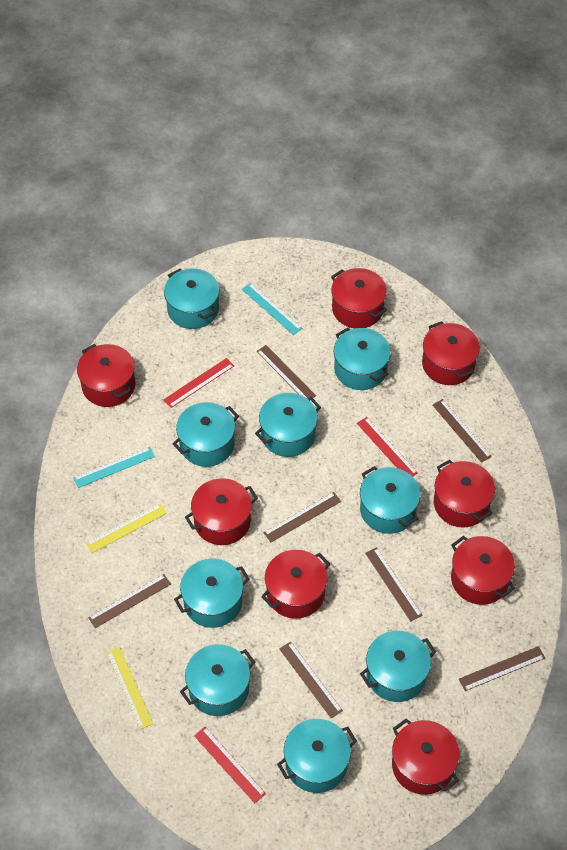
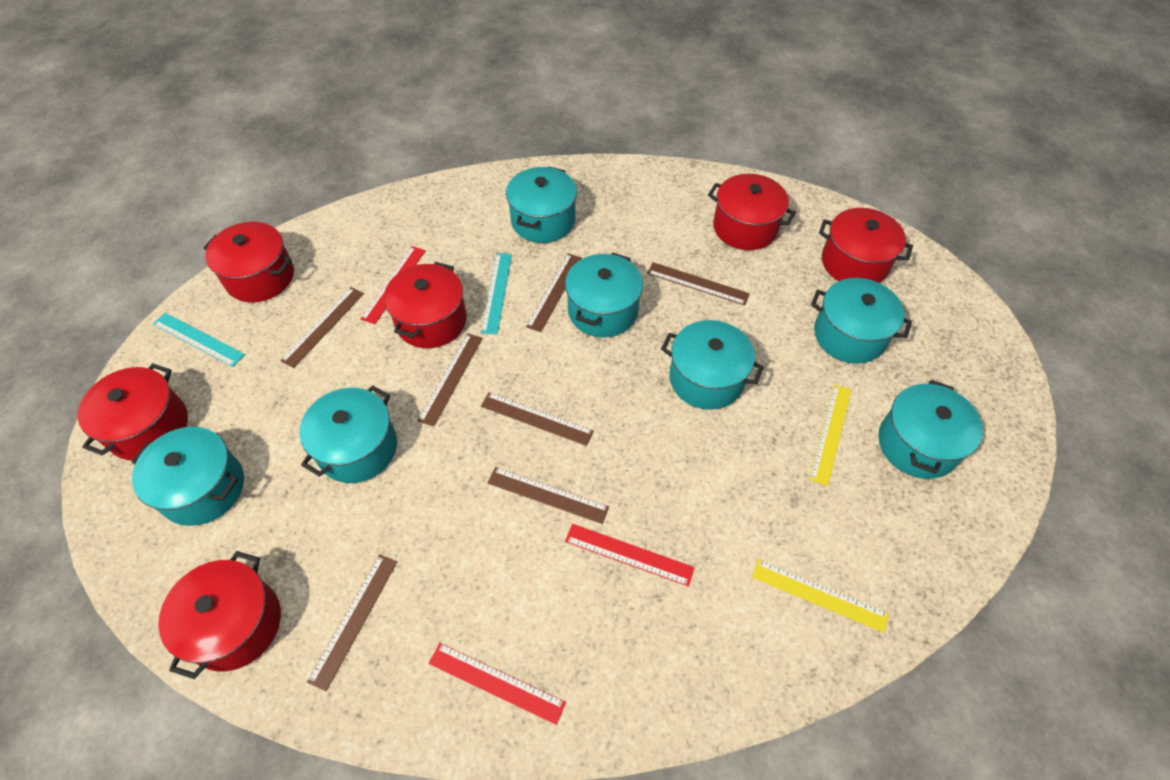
red pot: [77,344,135,407] [185,478,258,545] [261,550,330,619] [331,268,387,328] [392,718,460,795] [422,321,480,385] [434,460,495,528] [451,536,515,605] = 8 -> [78,363,188,460] [158,551,281,679] [203,222,294,302] [384,262,467,348] [708,174,796,250] [819,208,913,283] = 6
turquoise pot: [164,268,220,329] [172,402,239,467] [174,559,250,628] [180,644,255,716] [255,393,321,457] [277,719,357,793] [334,328,391,390] [360,466,420,534] [360,631,436,702] = 9 -> [131,427,244,526] [299,385,397,483] [506,167,577,243] [565,252,643,338] [661,320,764,410] [811,278,912,364] [878,380,983,479] = 7

